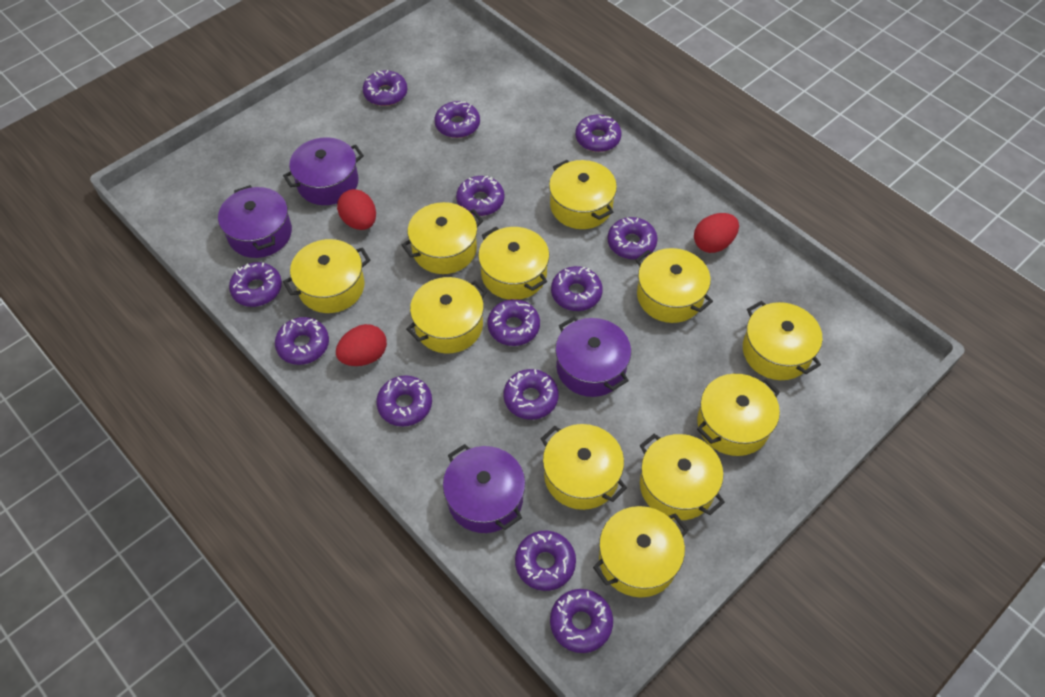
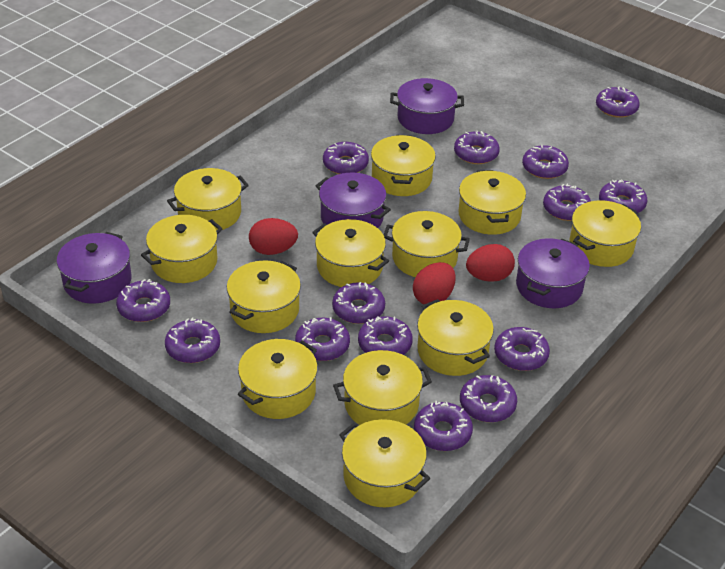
purple donut: [229,262,282,307] [275,317,329,365] [363,70,407,106] [376,375,432,427] [434,101,480,138] [456,176,504,216] [487,299,540,346] [504,369,559,420] [515,531,576,591] [550,589,613,653] [551,266,603,311] [575,115,622,152] [608,217,658,259] = 13 -> [116,279,170,322] [165,317,220,363] [295,317,350,361] [323,142,369,174] [332,282,385,324] [358,316,413,355] [414,401,473,451] [454,131,500,164] [460,375,517,422] [494,327,550,371] [522,145,569,179] [543,184,591,221] [596,86,640,118] [599,179,647,213] = 14
yellow pot: [283,239,370,313] [402,202,483,274] [406,277,487,353] [478,227,549,300] [541,424,627,510] [549,160,617,229] [593,506,689,597] [636,248,713,323] [640,434,725,520] [697,374,780,456] [743,301,822,380] = 11 -> [141,215,223,283] [167,168,249,231] [227,261,301,333] [238,339,318,419] [312,219,389,287] [333,350,432,425] [339,419,430,507] [371,135,436,196] [384,211,470,277] [417,299,494,376] [458,170,526,235] [569,200,641,267] = 12

